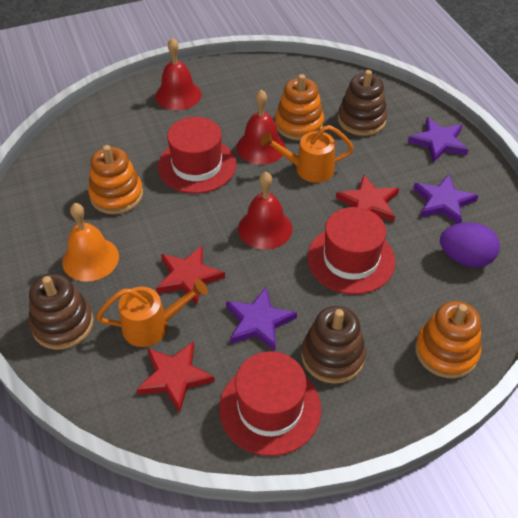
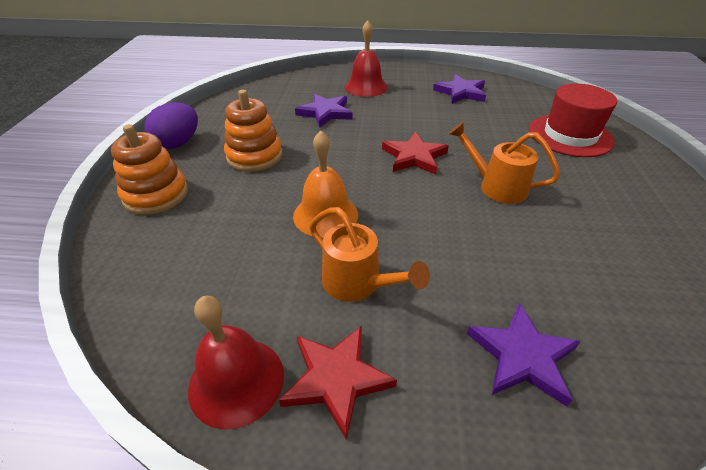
brown stacking toy: [29,274,94,350] [301,306,366,384] [338,70,387,136] = 3 -> none = 0
orange stacking toy: [88,145,143,214] [275,74,324,141] [415,301,481,378] = 3 -> [111,124,188,215] [224,90,282,172] = 2
red bell: [155,38,201,110] [237,89,286,164] [238,172,292,250] = 3 -> [188,296,284,430] [345,20,388,97] = 2
red hat: [158,117,236,194] [219,351,321,456] [307,207,395,295] = 3 -> [529,84,617,157] = 1
red star: [136,341,215,413] [156,246,225,305] [336,174,399,222] = 3 -> [279,326,397,440] [382,132,449,174] = 2

